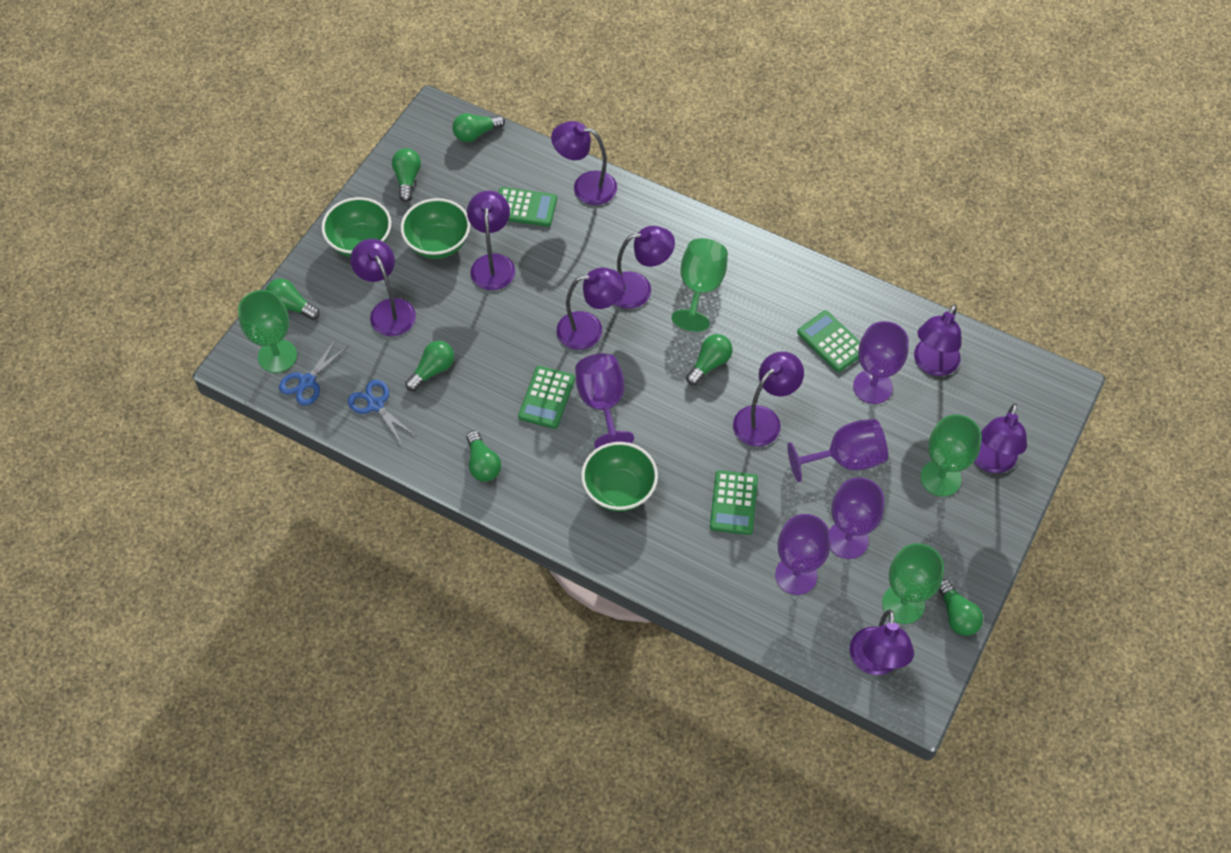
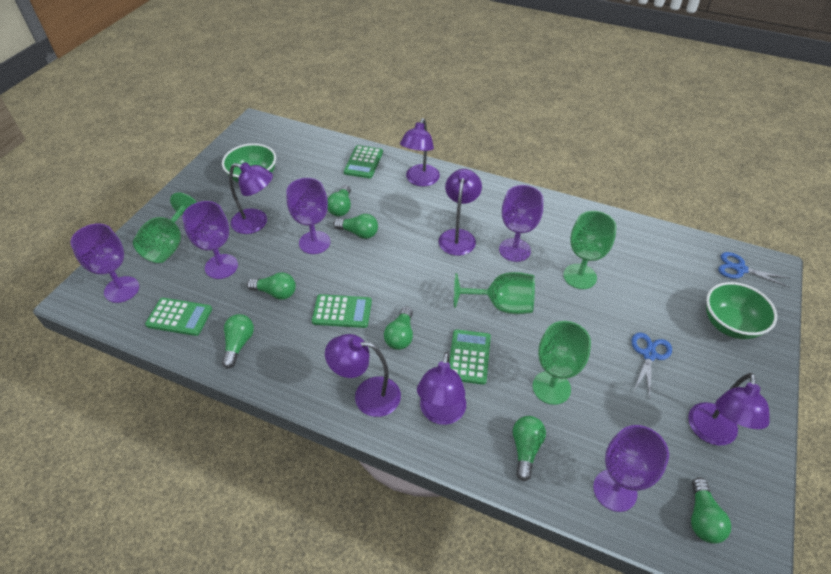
green bowl: [322,197,391,257] [401,198,470,259] [581,442,658,512] = 3 -> [222,143,276,183] [706,282,777,339] = 2
purple lamp: [350,239,416,336] [467,190,515,290] [551,121,617,205] [557,267,625,350] [614,226,675,309] [733,351,804,447] [850,609,914,675] [914,304,962,376] [974,404,1027,473] = 9 -> [229,162,273,234] [325,334,401,417] [400,118,440,186] [417,352,466,425] [439,169,482,256] [688,373,770,446] = 6

